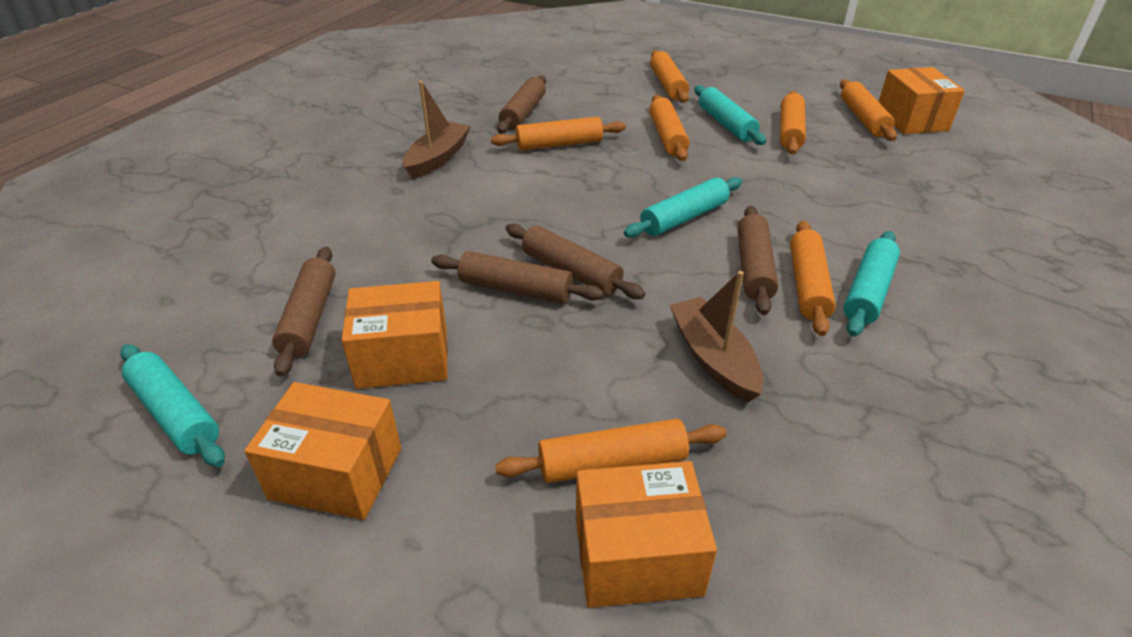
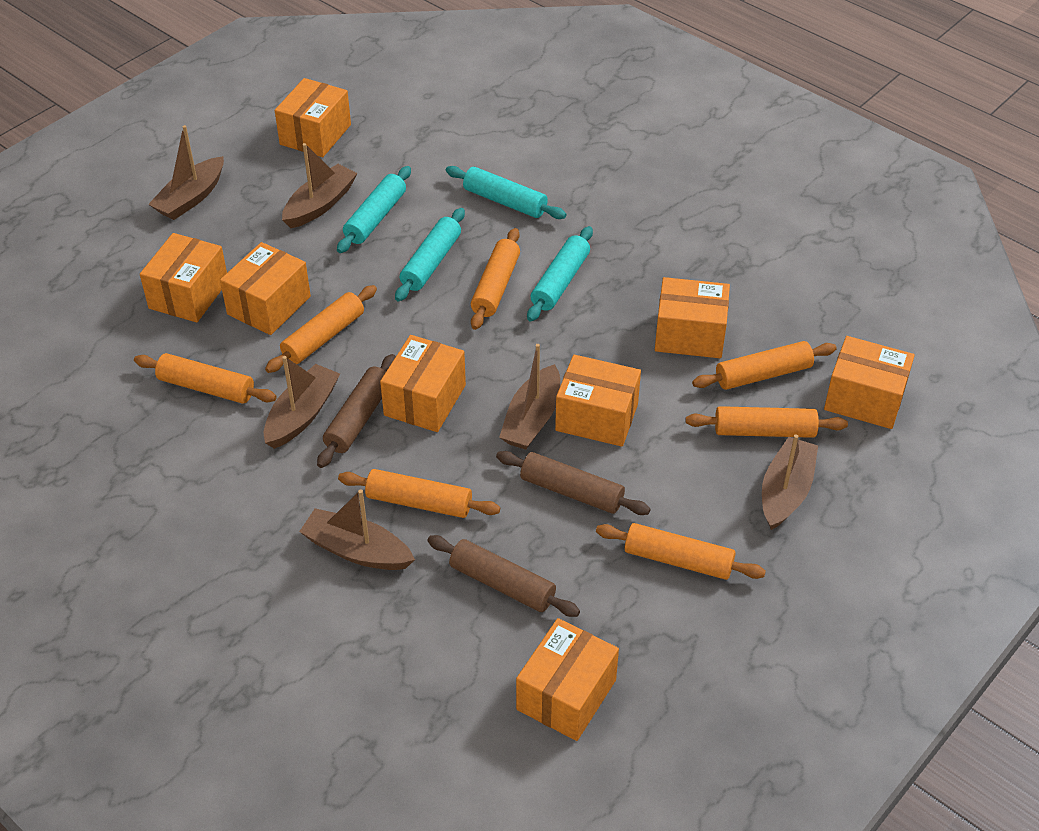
brown boat: [403,81,471,179] [669,271,764,402] = 2 -> [148,125,224,220] [264,356,340,449] [282,143,358,228] [299,489,415,570] [499,344,560,450] [762,434,818,530] = 6
brown rolling pin: [272,247,335,376] [431,251,604,304] [497,75,546,134] [506,224,645,299] [738,206,778,315] = 5 -> [317,354,396,468] [427,535,580,617] [496,451,651,515] = 3
orange box: [244,382,401,520] [341,281,448,389] [576,461,717,608] [878,67,965,134] = 4 -> [140,233,227,322] [220,242,311,335] [275,78,351,157] [380,335,466,432] [516,618,619,741] [555,354,641,447] [655,277,730,358] [824,336,915,429] = 8

